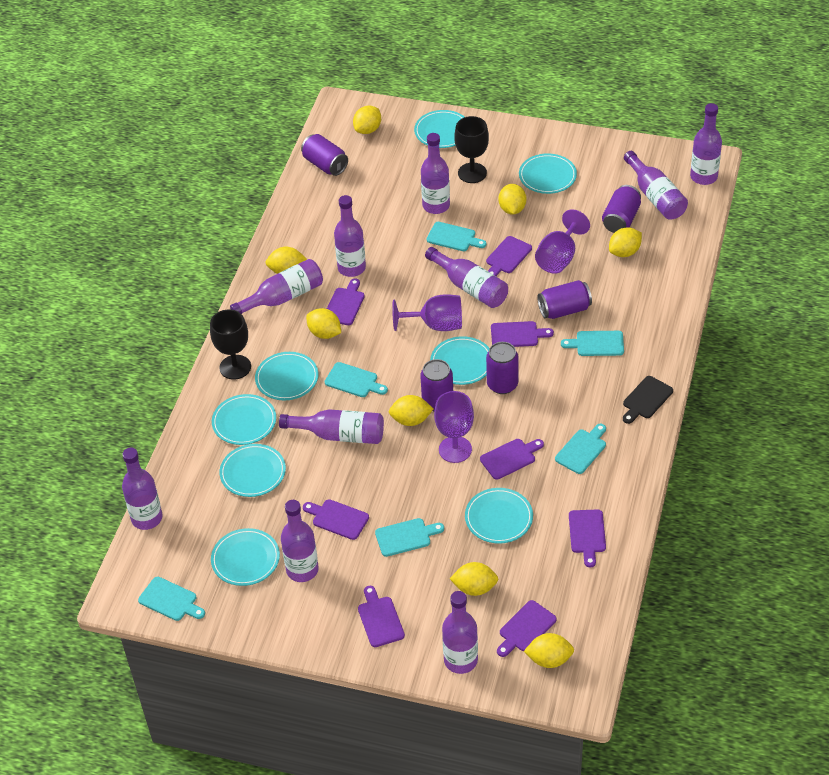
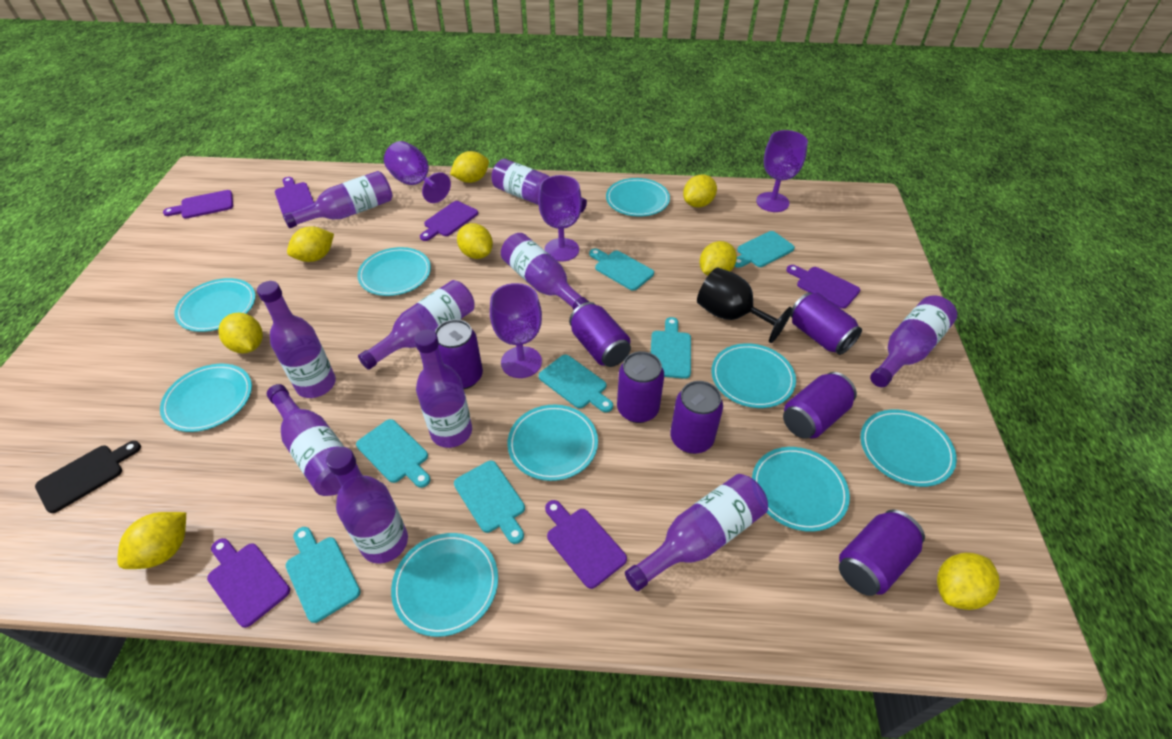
black goblet: [210,309,251,379] [454,116,489,183] = 2 -> [697,267,792,343] = 1
purple can: [301,134,348,176] [420,359,453,411] [486,342,519,394] [537,280,592,319] [602,185,641,233] = 5 -> [435,319,483,389] [569,302,631,367] [617,351,664,423] [670,381,723,454] [783,372,857,439] [790,292,862,355] [839,510,925,596] = 7
purple cutting board: [303,499,369,540] [327,279,365,325] [358,586,405,647] [480,439,544,480] [486,236,532,276] [491,321,554,347] [497,600,556,657] [569,509,606,567] = 8 -> [163,190,233,219] [207,538,290,628] [275,177,314,214] [420,201,478,241] [545,500,627,589] [787,265,860,309] = 6
purple goblet: [392,294,462,331] [434,391,474,463] [535,209,590,274] = 3 -> [384,141,451,203] [490,283,542,378] [538,175,582,262] [756,130,808,212] = 4
turquoise cutting board: [138,577,205,621] [324,362,388,397] [375,518,444,557] [427,222,487,251] [555,424,606,474] [561,331,624,356] = 6 -> [286,527,361,623] [356,419,430,488] [454,461,525,544] [539,355,613,412] [589,248,654,291] [651,317,691,379] [735,231,795,268] = 7
turquoise plate: [211,528,280,586] [212,394,276,445] [219,444,286,497] [255,352,318,400] [414,110,464,148] [430,336,490,385] [465,488,533,544] [519,153,577,194] = 8 -> [160,364,252,432] [174,278,256,332] [357,247,431,296] [391,533,498,637] [507,404,598,481] [606,178,670,217] [711,343,796,408] [752,447,850,532] [861,410,957,487] = 9

